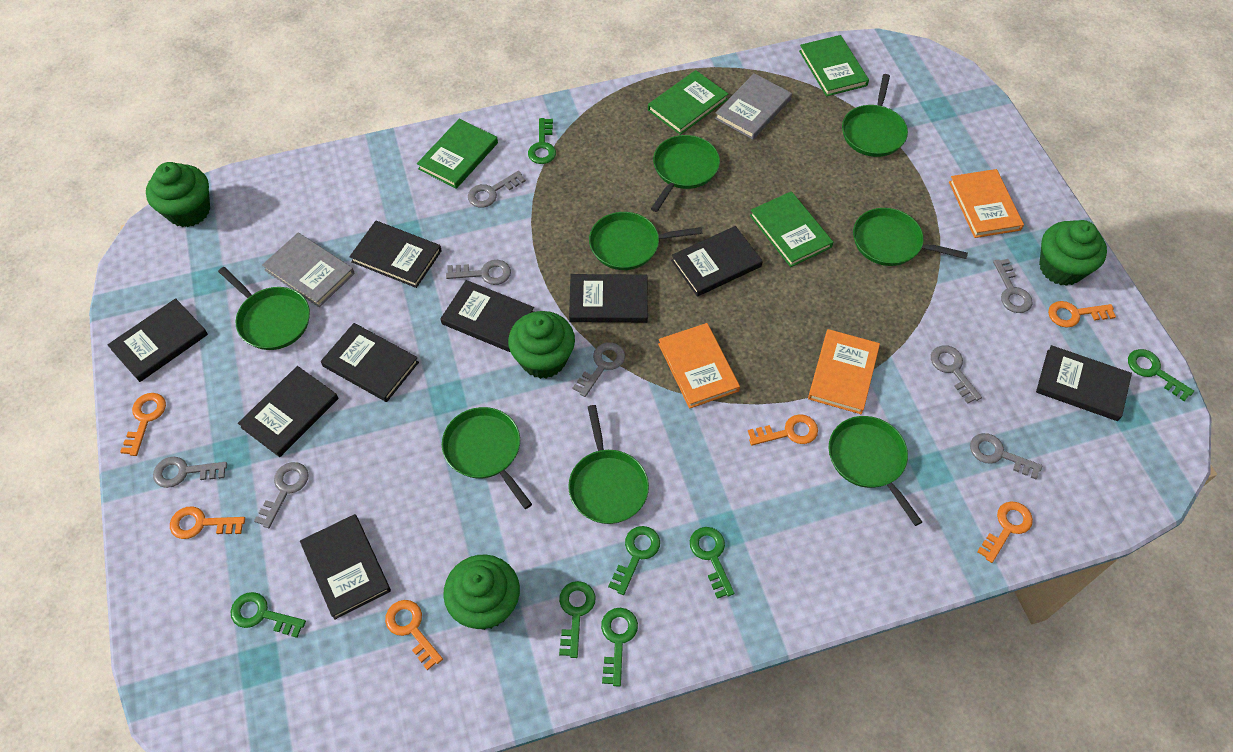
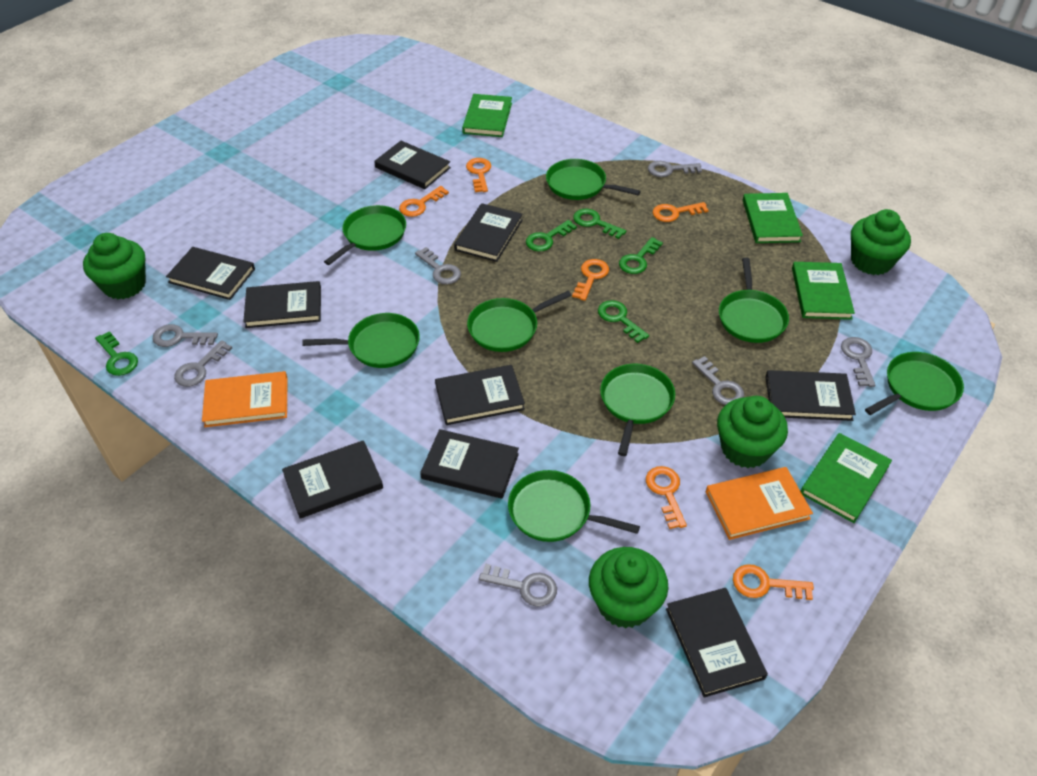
green key: [231,592,306,638] [528,118,556,164] [559,581,596,658] [601,608,638,687] [608,526,660,595] [690,527,734,599] [1128,349,1194,401] = 7 -> [95,331,138,376] [526,220,577,251] [573,208,626,239] [598,300,649,343] [619,237,663,274] = 5
grey book: [262,233,355,307] [715,73,792,140] = 2 -> none = 0
grey key: [153,457,227,488] [254,462,309,528] [446,260,511,285] [468,171,526,208] [572,342,625,397] [931,345,982,404] [970,433,1042,479] [993,259,1033,313] = 8 -> [153,324,218,347] [174,340,232,387] [415,247,461,284] [479,564,557,607] [648,161,702,177] [692,356,744,405] [841,337,875,387] = 7
orange book: [658,323,740,409] [808,329,880,414] [949,169,1024,238] = 3 -> [202,371,288,427] [706,467,813,540] = 2

